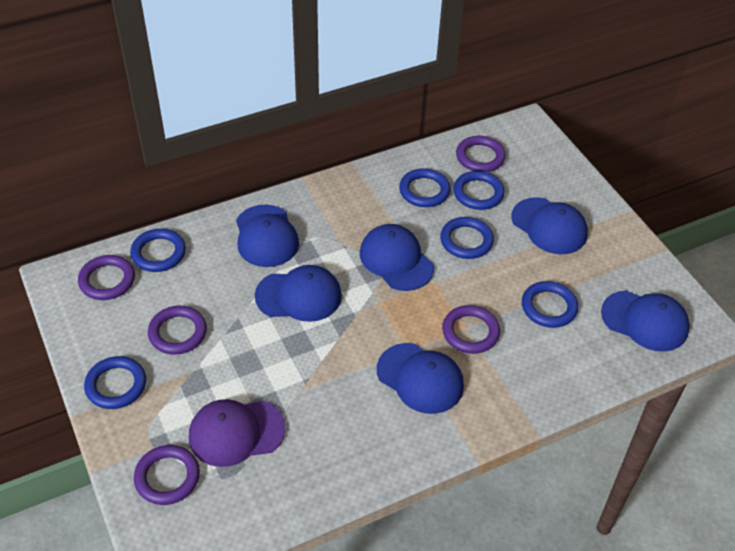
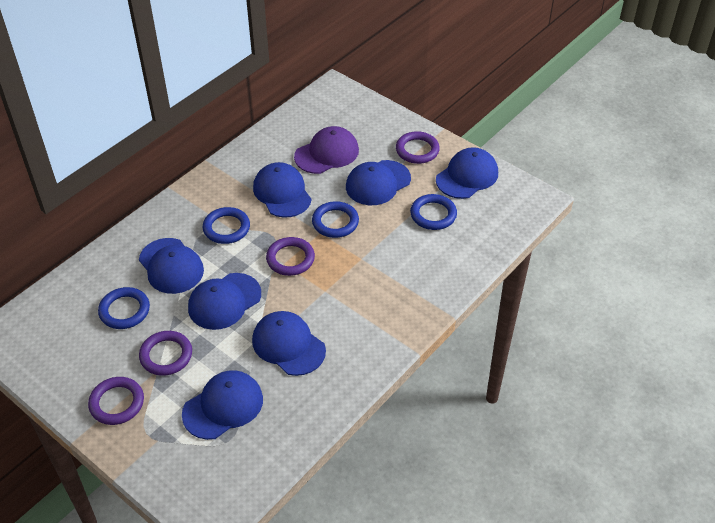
blue cap: [236,205,299,267] [255,265,342,322] [360,224,434,291] [377,343,464,414] [511,197,588,254] [601,291,690,352] = 6 -> [139,238,204,294] [182,370,263,440] [188,273,261,330] [252,311,326,376] [253,162,311,218] [346,160,411,205] [436,147,498,199] = 7
blue ring: [84,356,146,409] [130,229,186,272] [399,168,451,207] [440,217,494,259] [453,171,505,210] [522,281,578,328] = 6 -> [98,287,150,329] [203,207,250,244] [312,201,359,238] [410,194,457,230] = 4
purple ring: [78,255,135,300] [134,445,200,505] [148,306,207,355] [442,305,500,354] [456,136,506,172] = 5 -> [88,377,144,425] [139,331,192,376] [266,237,315,276] [396,131,440,164] = 4

